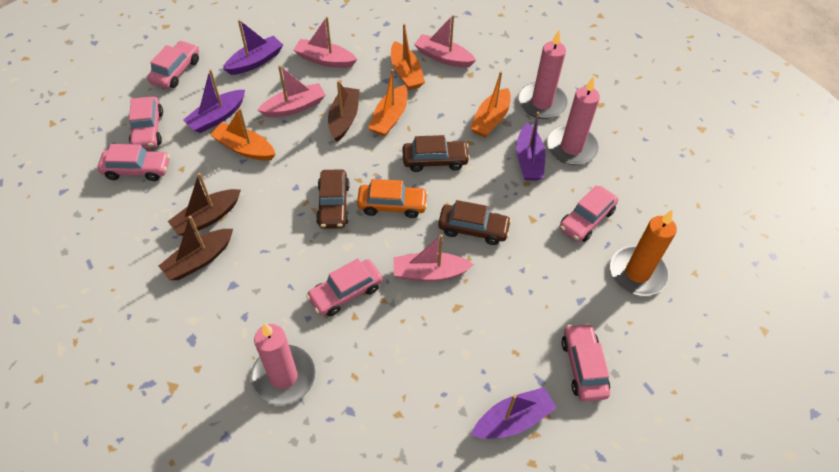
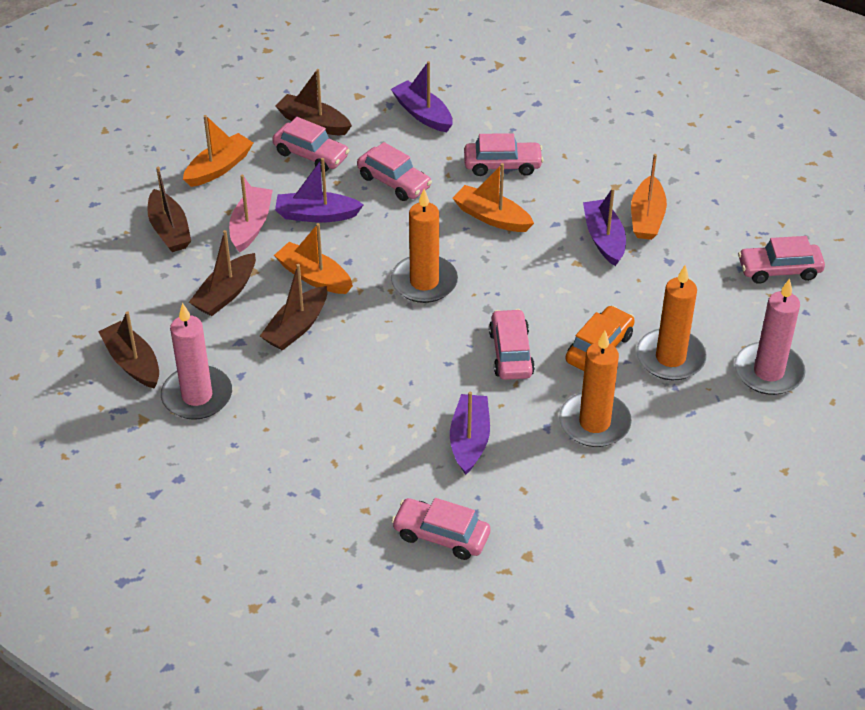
brown boat: [159,216,233,280] [168,173,241,236] [328,80,360,142] = 3 -> [98,311,159,389] [147,167,191,252] [189,230,256,316] [260,264,327,351] [275,69,352,135] = 5
brown car: [316,169,350,229] [402,135,470,172] [438,200,512,245] = 3 -> none = 0
orange candle: [610,210,677,296] = 1 -> [391,189,458,303] [559,331,632,447] [636,265,707,380] = 3
pink boat: [258,65,325,117] [294,17,357,68] [394,234,474,281] [414,15,476,68] = 4 -> [229,175,273,253] = 1
pink candle: [250,323,315,406] [518,30,568,119] [547,76,600,165] = 3 -> [161,303,232,420] [734,279,806,395] = 2

